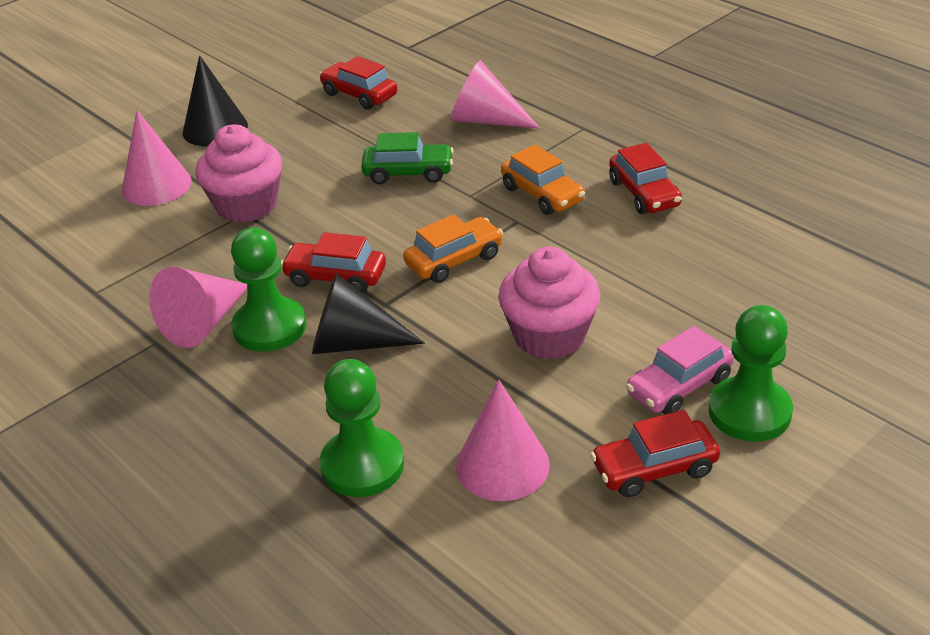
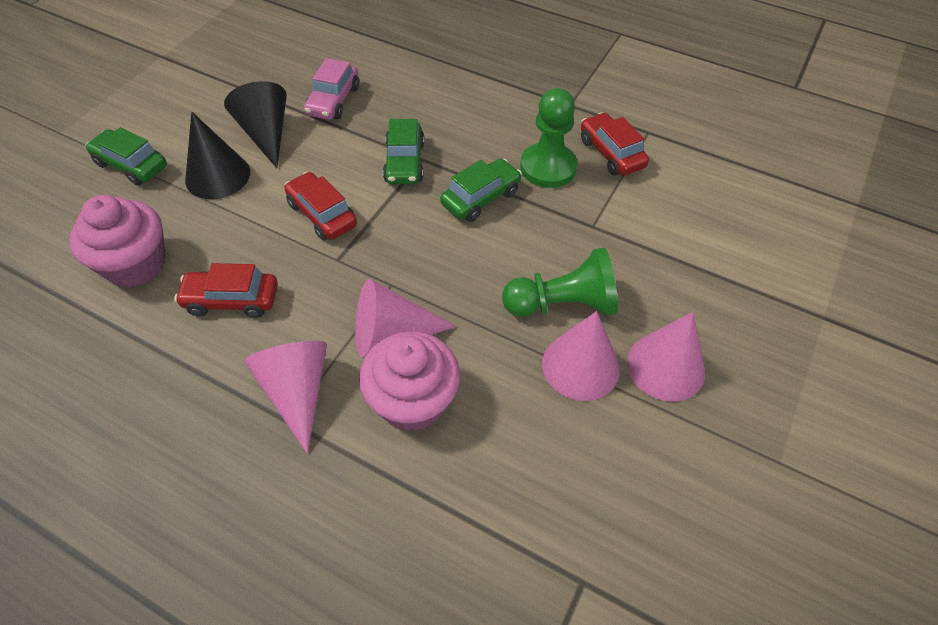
green car: [361,132,454,184] = 1 -> [86,127,167,186] [383,119,425,184] [440,158,522,222] = 3
green pawn: [231,228,306,352] [320,359,404,497] [708,305,793,442] = 3 -> [502,247,618,317] [520,88,578,188] = 2
orange car: [403,214,504,283] [501,145,585,215] = 2 -> none = 0
red car: [281,232,386,293] [319,56,397,110] [590,410,720,497] [609,143,682,214] = 4 -> [174,263,278,318] [284,172,357,241] [581,112,649,176] = 3

